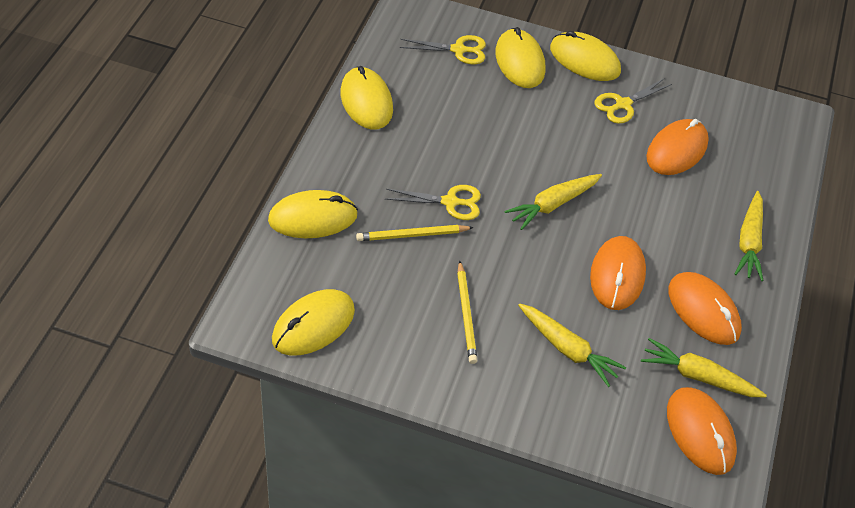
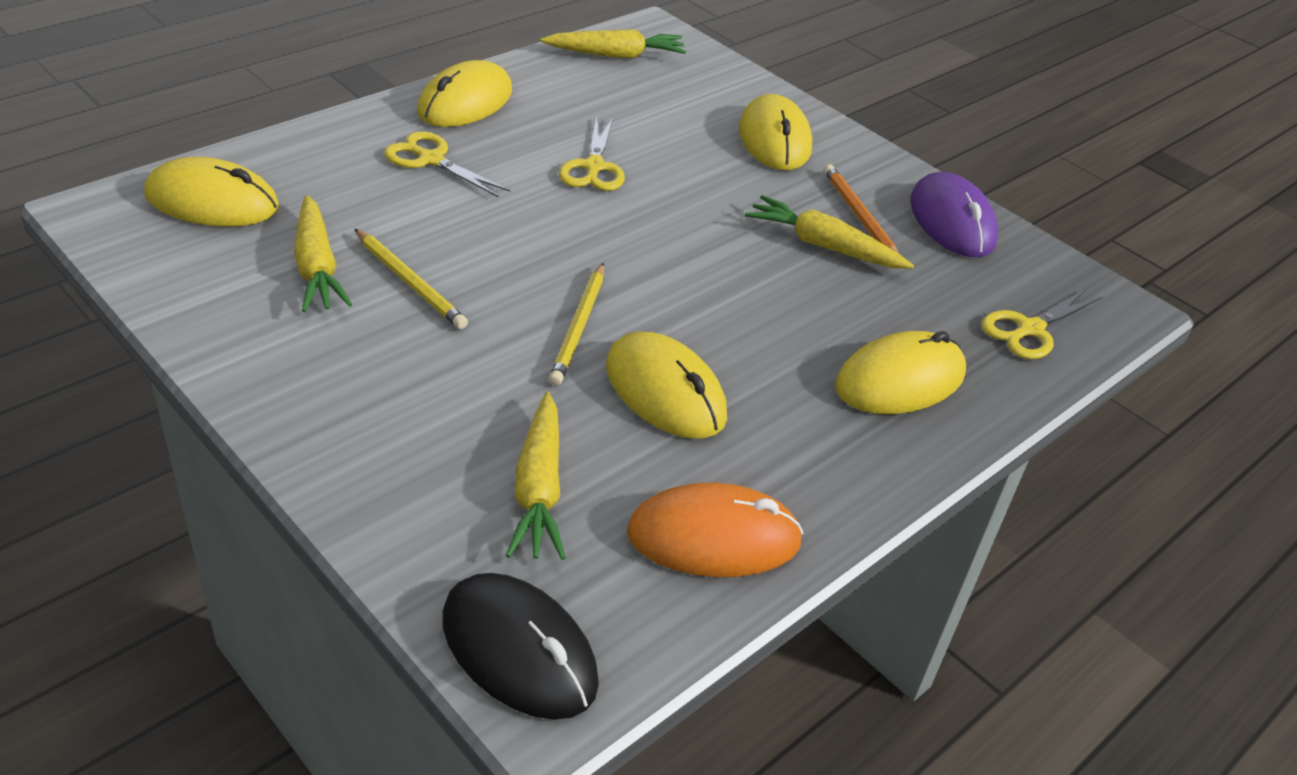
black mouse: none = 0 -> [442,573,599,720] = 1
orange mouse: [590,236,646,310] [646,119,709,175] [667,387,737,475] [668,272,742,345] = 4 -> [627,483,803,577] = 1
orange pencil: none = 0 -> [824,164,898,253] = 1
purple mouse: none = 0 -> [910,172,998,257] = 1

